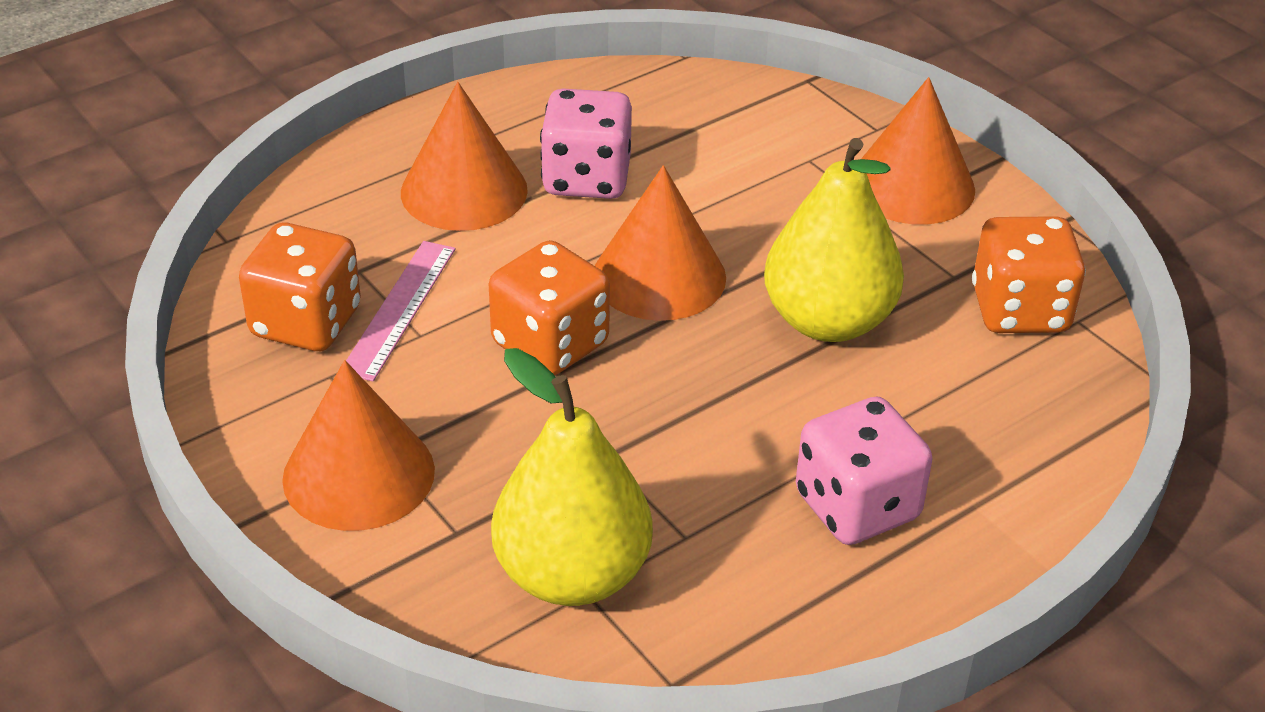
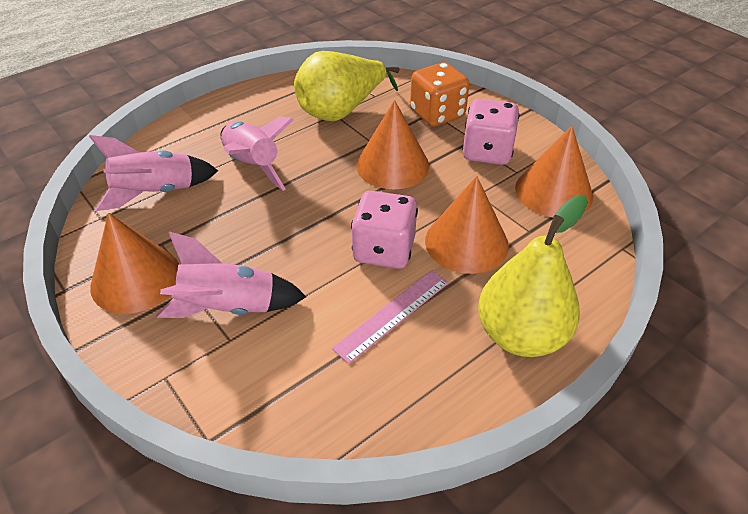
orange dice: [239,223,361,351] [489,240,610,376] [972,216,1086,333] = 3 -> [410,62,470,127] = 1
pink rocket: none = 0 -> [89,135,218,211] [156,232,306,318] [221,117,293,191] = 3

